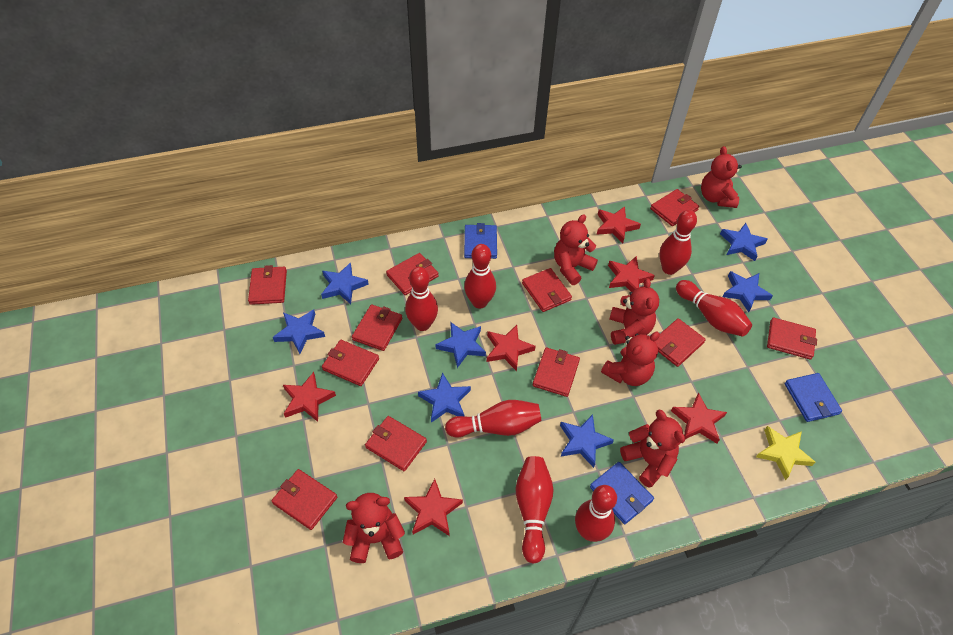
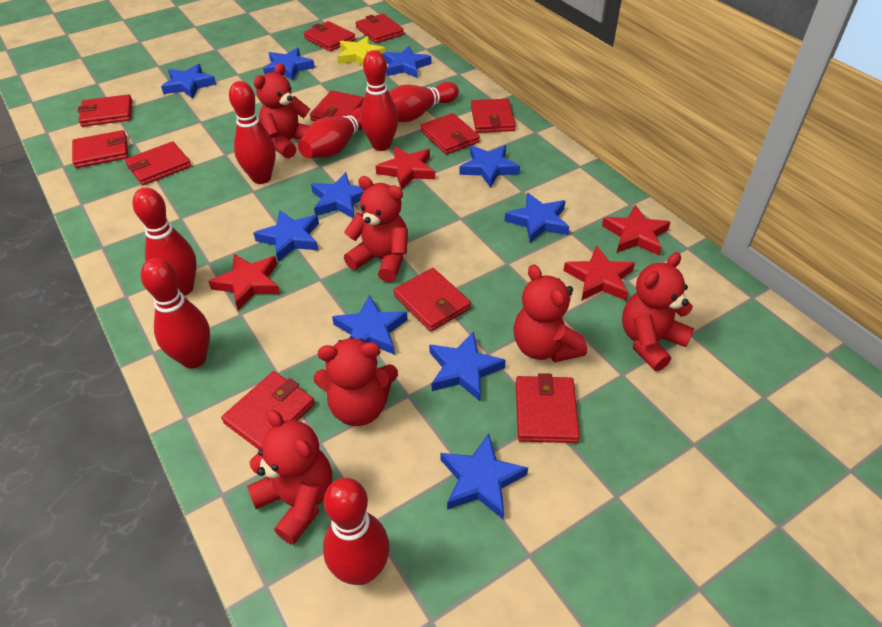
blue star: [273,310,325,354] [321,262,369,304] [418,373,471,423] [435,322,486,368] [560,414,614,468] [720,223,768,261] [723,271,773,312] = 7 -> [161,64,216,99] [253,210,319,262] [263,48,315,81] [311,172,364,218] [332,295,407,355] [382,46,431,78] [429,331,506,401] [440,433,528,519] [459,145,520,188] [505,193,569,243] = 10
blue wallet: [464,223,497,259] [590,462,654,524] [784,373,842,422] = 3 -> none = 0
red star: [283,372,336,422] [404,479,463,536] [487,325,536,371] [597,206,641,243] [608,256,655,292] [671,393,727,443] = 6 -> [208,254,280,310] [376,146,435,190] [563,245,635,301] [602,205,670,256] = 4

